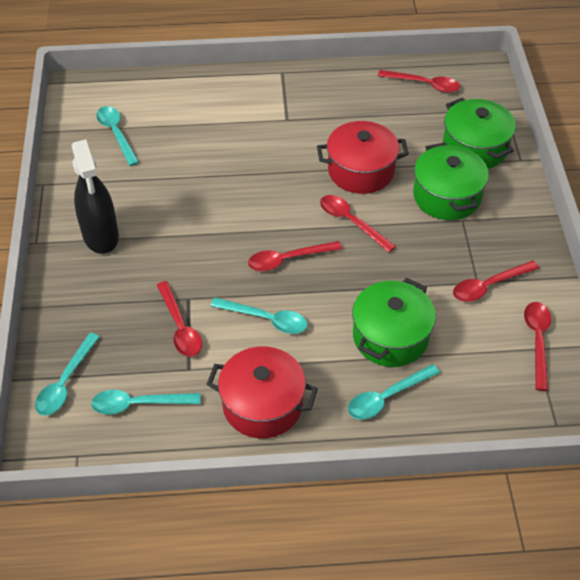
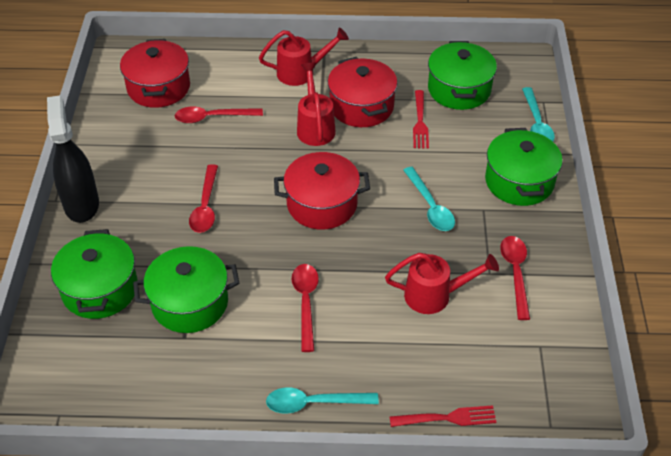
green pot: [352,278,436,367] [413,143,489,220] [443,98,516,169] = 3 -> [51,229,138,319] [133,246,239,333] [428,41,497,110] [485,128,563,206] = 4
red fork: none = 0 -> [390,405,496,427] [413,90,429,149] = 2
red pot: [207,346,318,439] [317,121,409,194] = 2 -> [120,39,190,108] [274,152,370,230] [328,57,397,127] = 3
red spoon: [157,281,202,357] [248,241,342,271] [320,195,396,253] [378,70,460,93] [453,261,539,302] [524,302,551,391] = 6 -> [175,107,263,123] [189,164,218,233] [292,264,319,352] [500,236,530,320] = 4
red watering can: none = 0 -> [259,28,349,86] [297,63,336,146] [385,253,499,314] = 3
turquoise spoon: [35,333,100,416] [91,390,201,414] [96,106,139,166] [211,298,308,334] [348,364,440,420] = 5 -> [266,387,379,414] [403,167,455,231] [522,87,555,141] = 3

